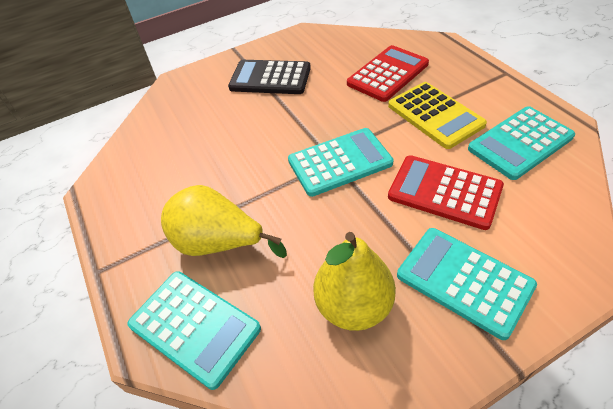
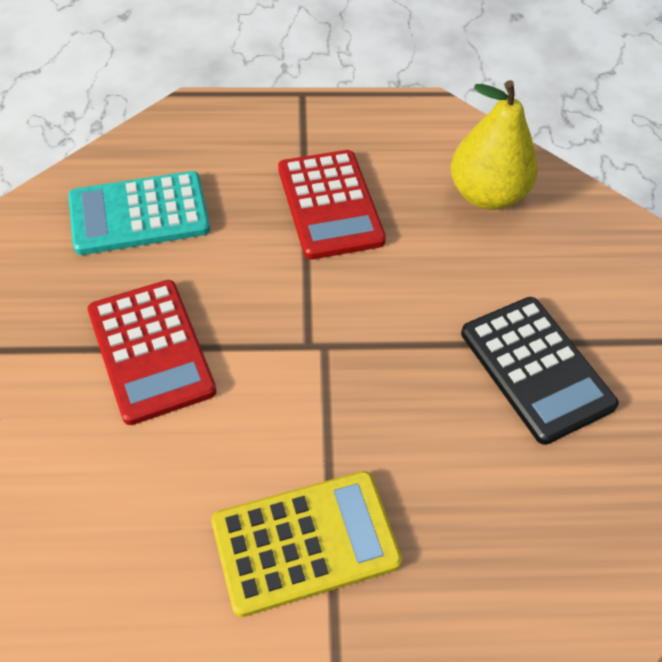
turquoise calculator: [127,271,261,390] [288,128,394,197] [397,228,537,340] [468,106,575,180] = 4 -> [68,171,210,255] = 1
yellow pear: [161,185,287,258] [313,232,396,331] = 2 -> [451,80,538,210] = 1

